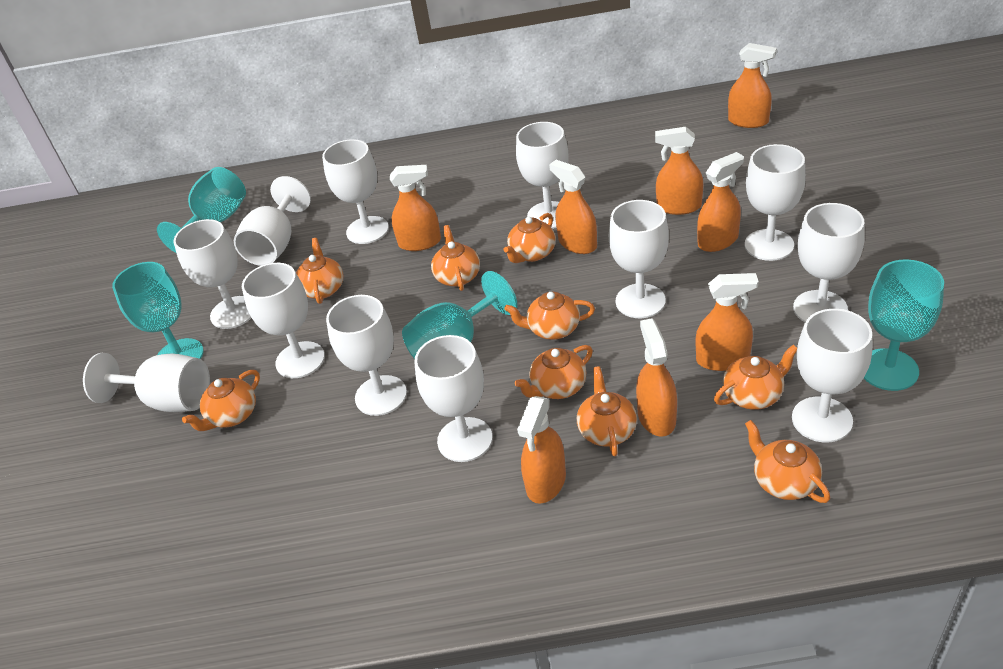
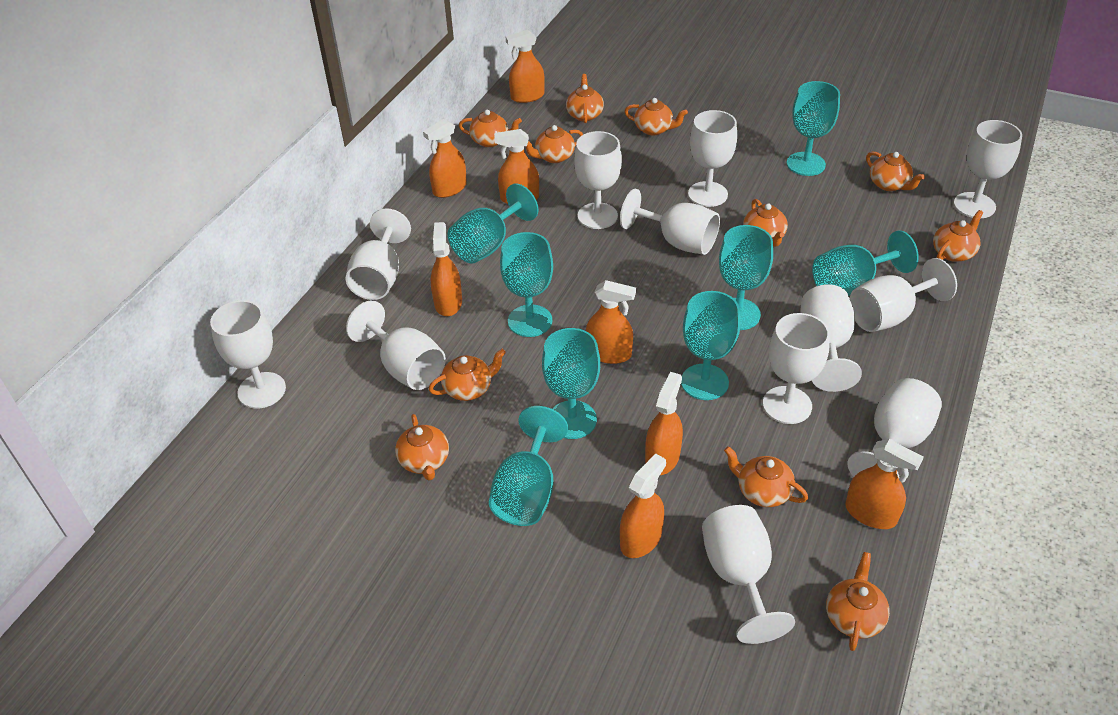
orange teapot: [182,370,260,431] [296,238,343,304] [431,225,480,291] [504,213,556,263] [504,292,595,340] [515,345,593,399] [577,366,637,456] [714,345,797,410] [745,420,830,503] = 9 -> [395,414,449,480] [429,349,506,401] [459,110,522,147] [526,125,583,163] [566,74,604,123] [625,98,688,135] [724,446,808,507] [743,199,788,247] [826,552,890,651] [866,151,925,191] [933,210,984,262] = 11
turquoise goblet: [112,262,204,359] [157,167,246,253] [402,271,518,359] [864,259,944,391] = 4 -> [448,183,538,264] [489,406,568,526] [500,232,553,337] [542,328,600,439] [681,291,740,400] [719,225,773,330] [786,81,840,176] [812,230,919,296] = 8

